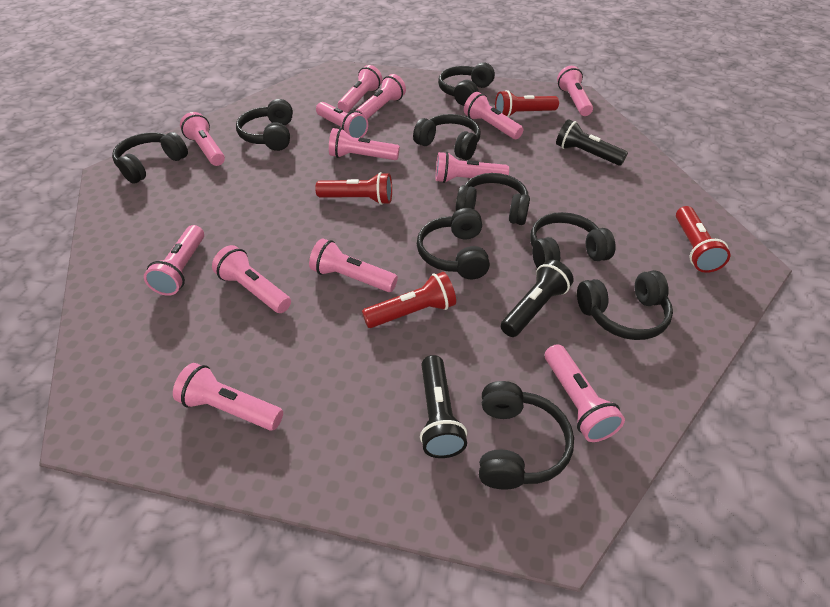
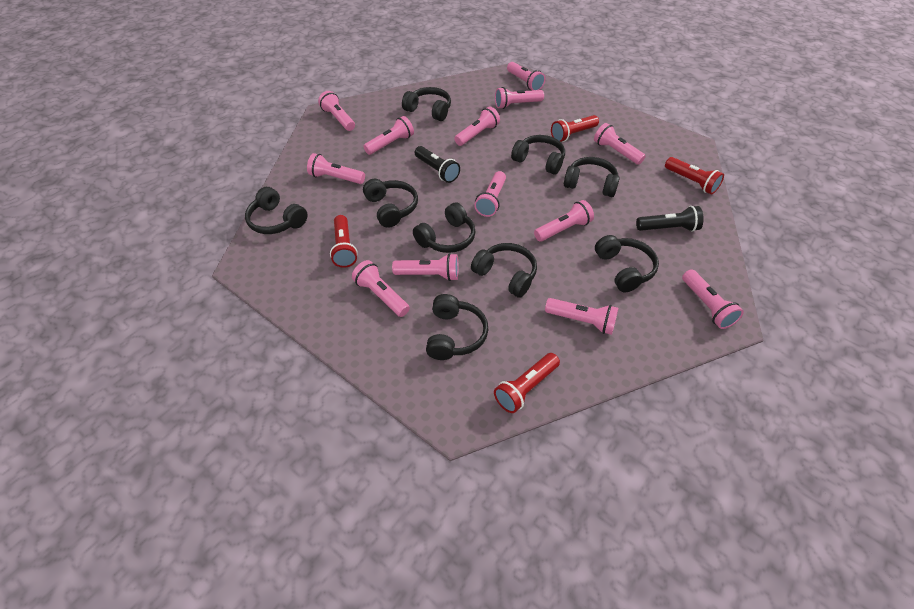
black flashlight: [420,355,467,458] [500,260,574,337] [556,119,628,166] = 3 -> [415,146,460,183] [636,206,704,232] = 2

